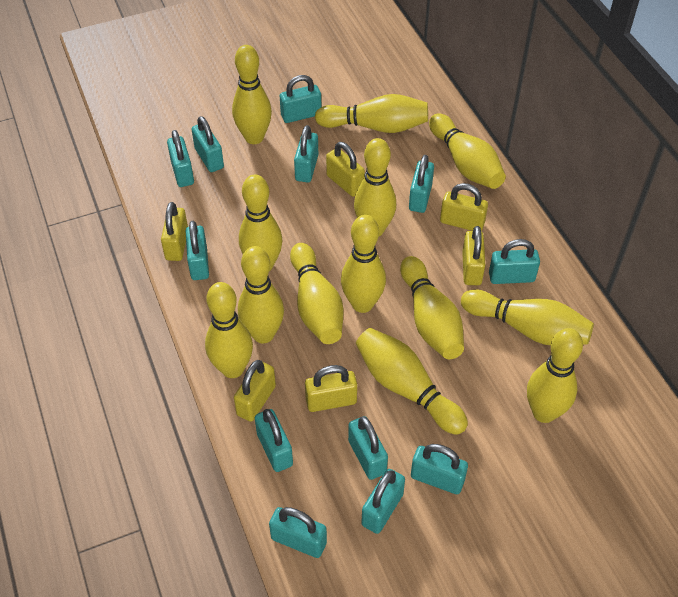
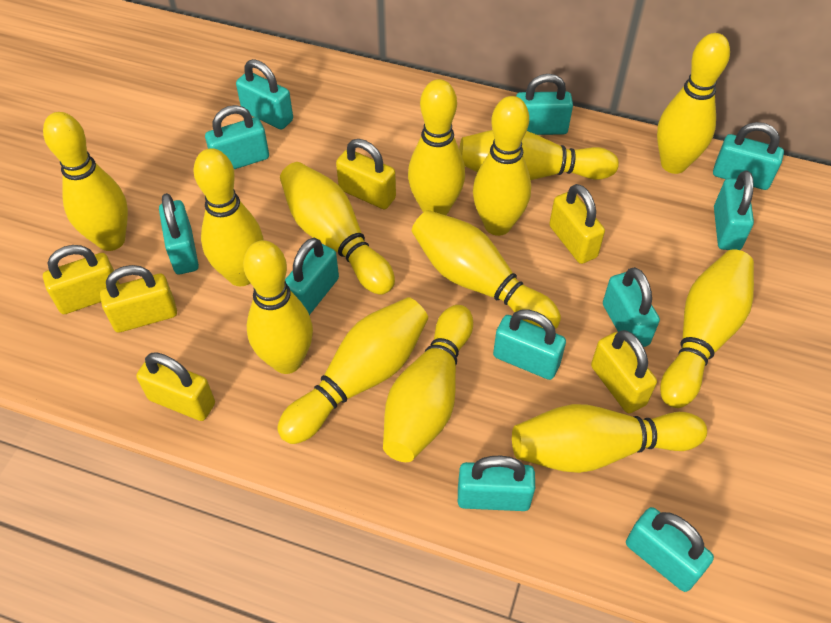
turquoise padlock: [167,130,194,187] [186,221,209,280] [191,116,224,172] [255,409,293,472] [269,507,327,558] [280,75,321,123] [294,125,318,182] [348,416,388,480] [361,469,405,534] [409,155,434,213] [411,444,468,494] [489,239,540,284] = 12 -> [159,193,199,274] [205,105,269,169] [236,59,293,130] [285,238,339,315] [458,456,535,511] [493,309,566,380] [516,74,573,135] [603,267,660,347] [626,507,714,592] [713,122,784,190] [714,170,754,250] = 11

